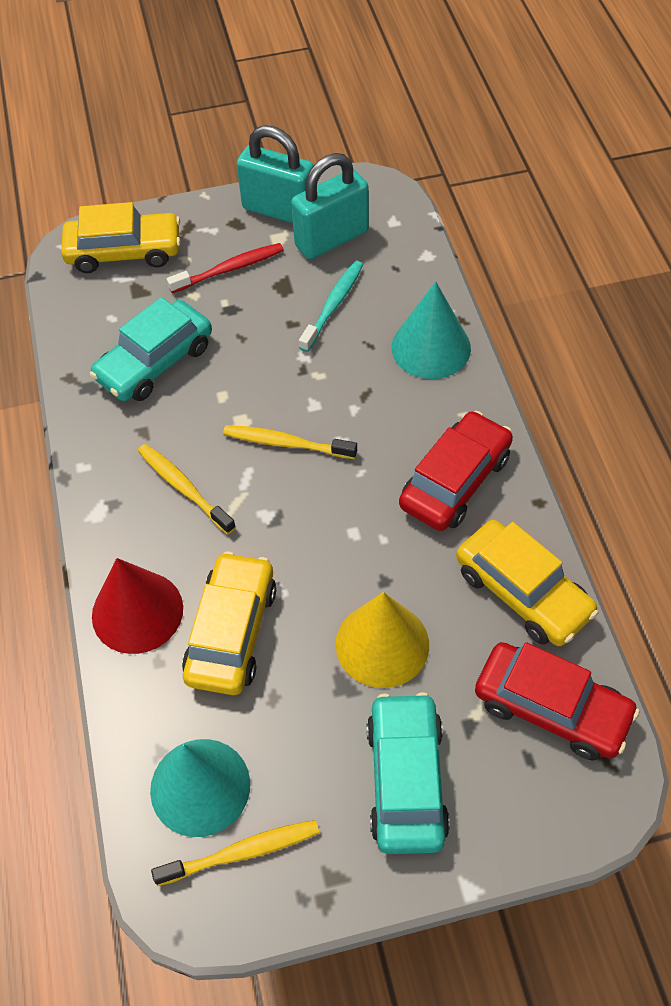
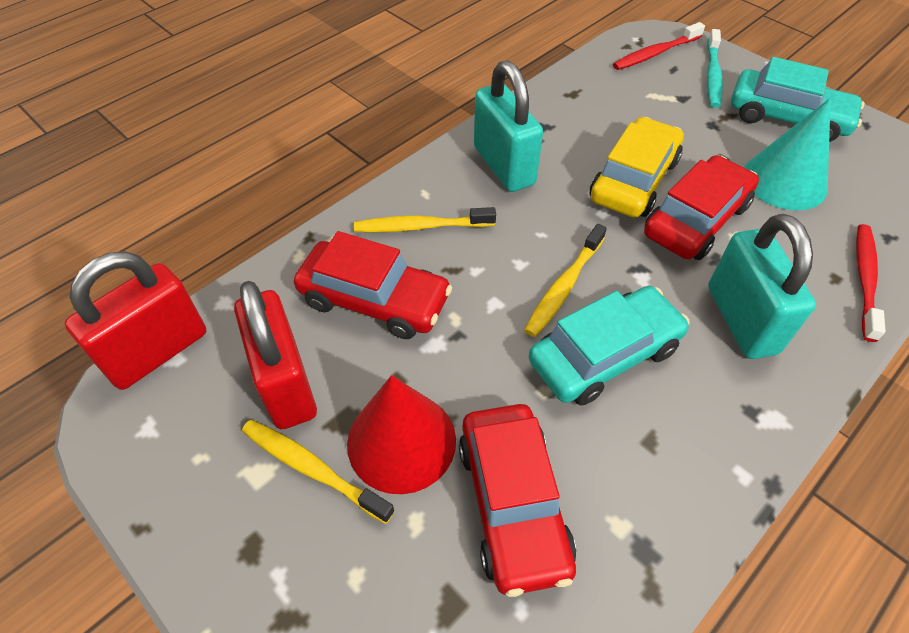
red car: [399,411,513,531] [475,642,640,760] = 2 -> [294,231,452,339] [459,404,576,597] [644,155,759,260] = 3
red padlock: none = 0 -> [65,251,206,390] [234,281,317,429] = 2
red toothbrush: [167,243,284,293] = 1 -> [613,22,705,70] [856,224,886,342] = 2
turquoise cone: [150,739,250,837] [392,281,471,379] = 2 -> [744,98,831,211] = 1
yellow car: [61,202,181,273] [182,551,276,695] [456,520,599,646] = 3 -> [590,117,684,218] = 1
yellow cone: [336,592,429,688] = 1 -> none = 0

